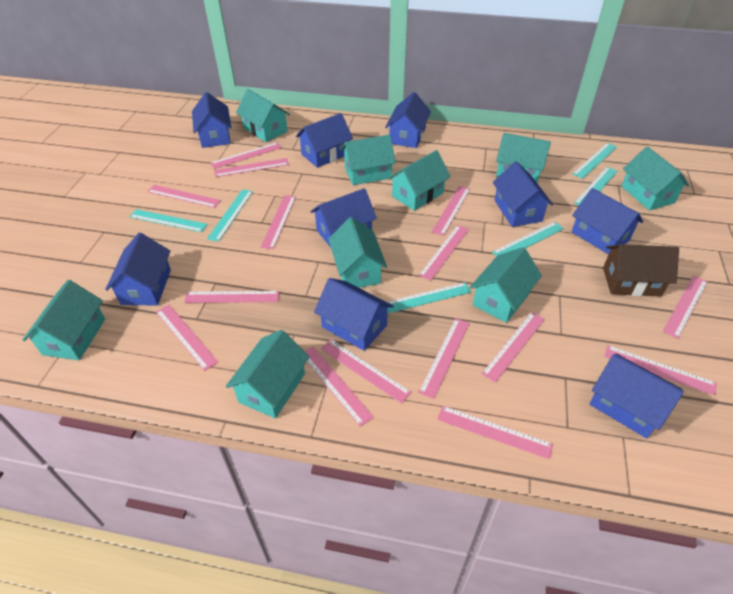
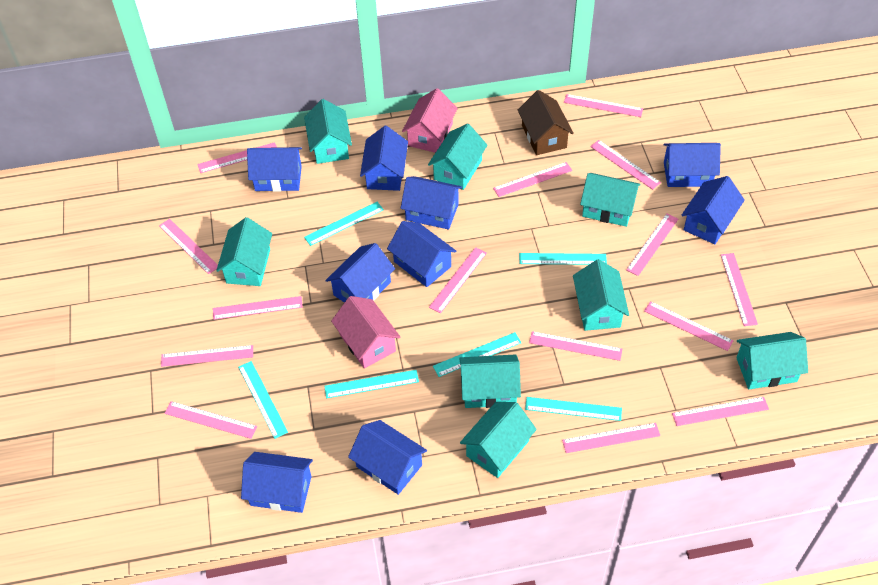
pink house: none = 0 -> [331,296,401,368] [402,88,458,153] = 2
turquoise house: [23,280,105,360] [226,330,309,418] [236,89,290,142] [328,217,387,288] [341,135,396,185] [388,150,451,211] [470,247,542,323] [496,133,551,183] [621,147,689,211] = 9 -> [216,217,272,286] [304,99,352,164] [428,123,488,190] [459,354,521,408] [460,402,537,478] [573,259,629,331] [580,173,641,227] [736,332,808,389] = 8

